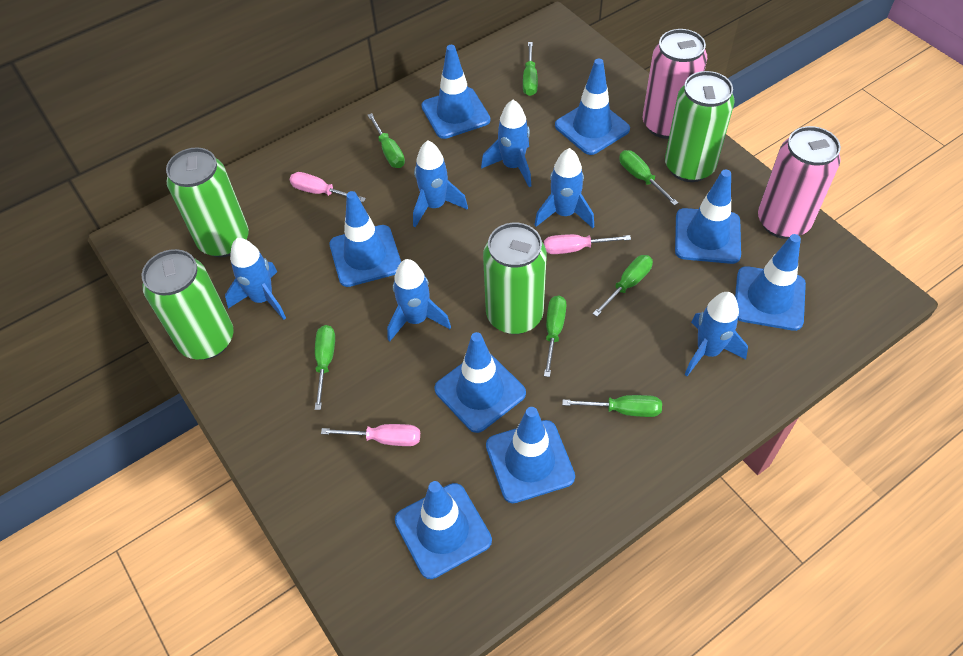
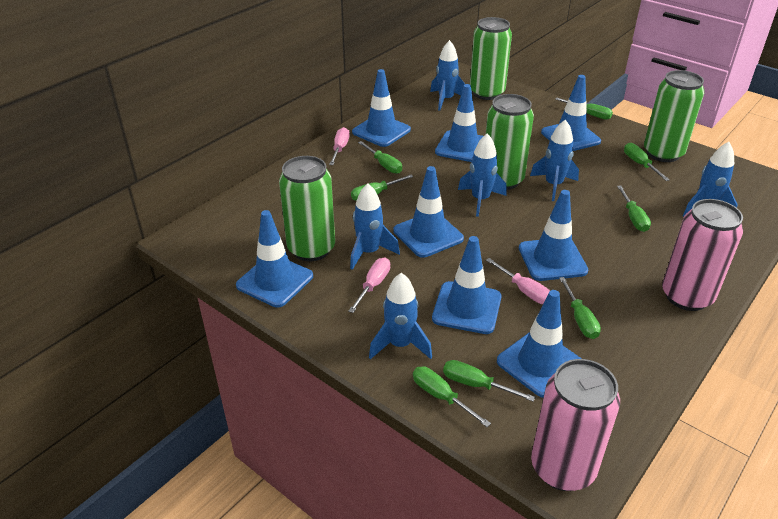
green screwdriver: [315,325,335,410] [368,113,405,168] [523,42,538,96] [544,296,566,377] [562,395,662,417] [592,255,653,317] [619,150,678,206] = 7 -> [351,175,413,201] [358,141,402,174] [413,366,491,427] [443,360,535,402] [555,98,613,120] [559,277,601,339] [617,185,651,232] [624,143,670,181] = 8

